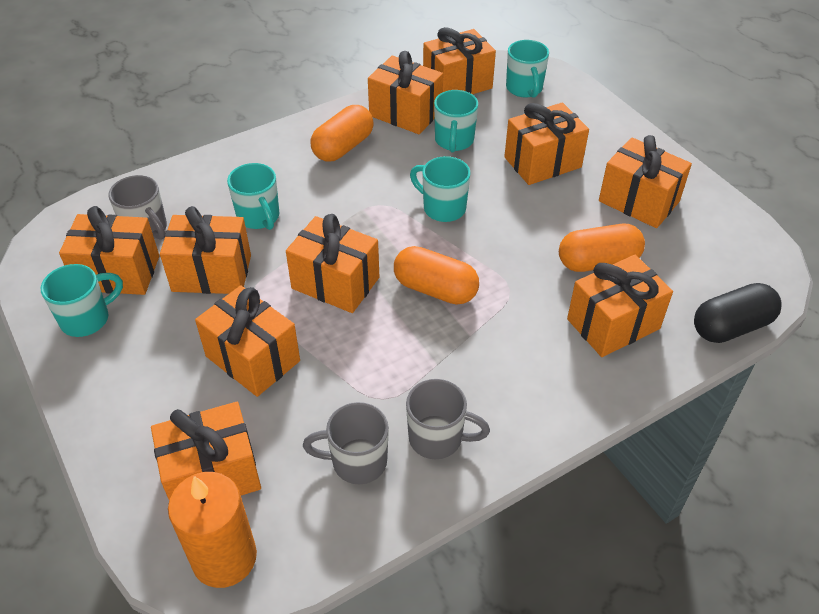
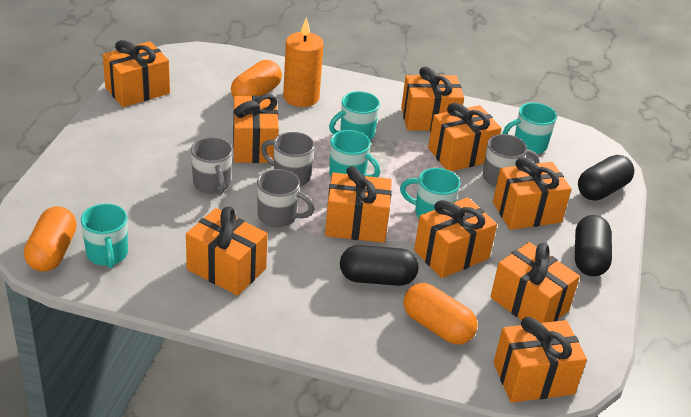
black capsule: [694,283,781,343] = 1 -> [340,245,419,286] [575,215,612,276] [578,155,634,201] = 3
grey mug: [108,175,167,240] [303,402,389,484] [406,379,490,459] = 3 -> [191,137,233,195] [257,169,314,227] [261,132,315,186] [483,134,539,187] = 4

